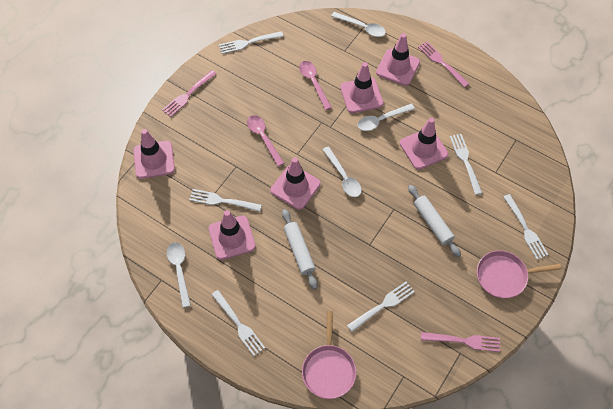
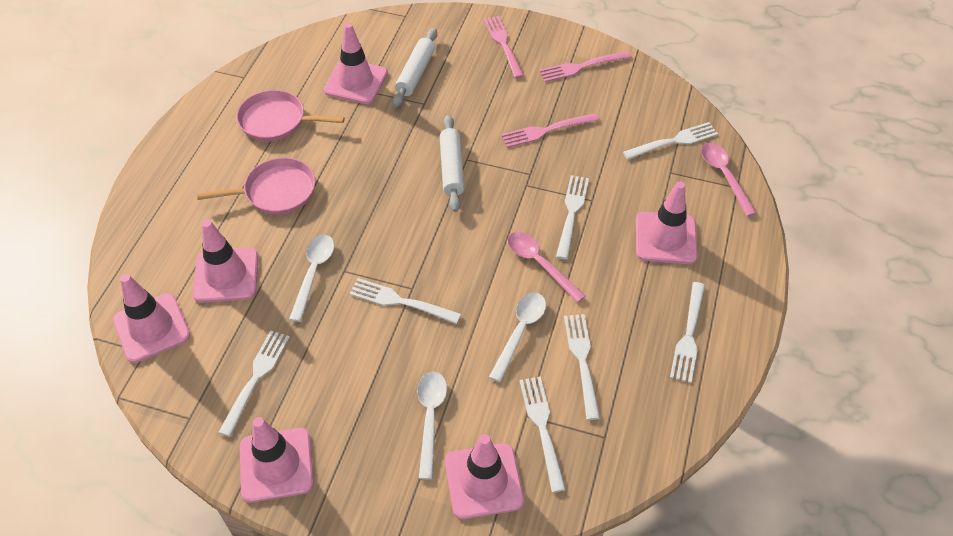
white fork: [189,189,262,212] [211,290,265,356] [219,31,283,54] [347,282,415,332] [450,134,482,195] [503,194,548,260] = 6 -> [218,331,290,437] [349,278,461,324] [519,376,566,492] [556,175,589,260] [564,314,600,420] [623,122,718,160] [670,282,705,383] = 7
white spoon: [167,242,191,308] [322,146,362,197] [331,12,386,37] [358,104,415,131] = 4 -> [289,235,334,322] [417,371,447,479] [489,292,546,382] = 3

